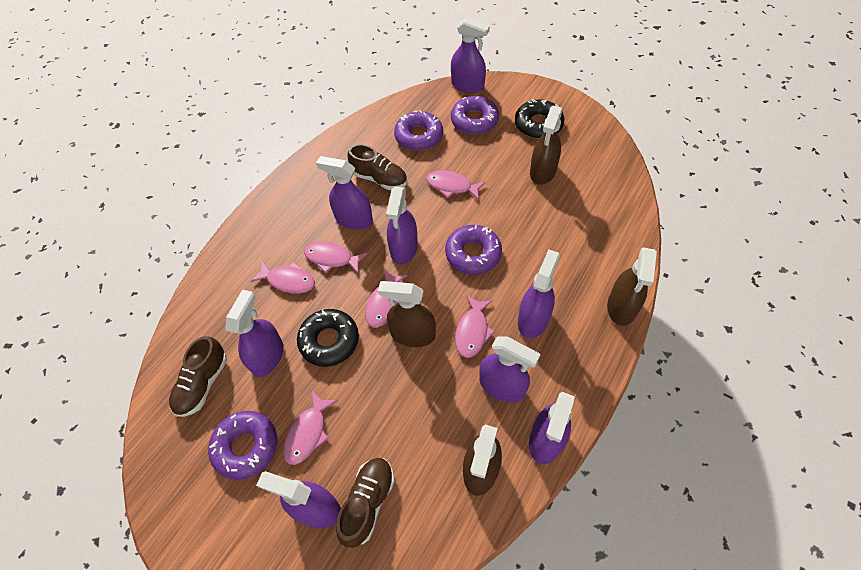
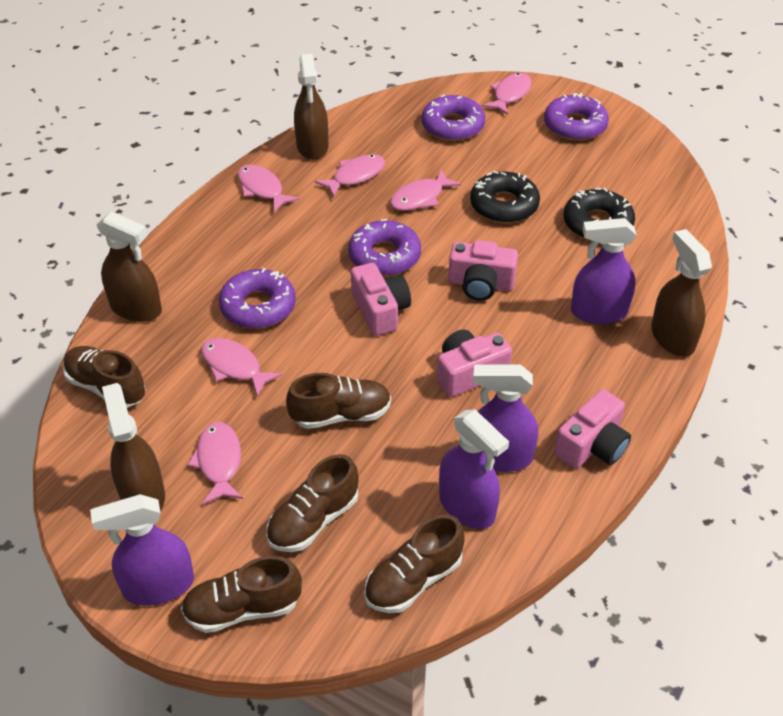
brown shoe: [169,336,227,417] [336,458,395,548] [347,144,407,190] = 3 -> [63,346,146,408] [181,556,302,633] [266,454,359,552] [286,373,391,429] [364,515,465,613] = 5
pink camera: none = 0 -> [351,263,411,336] [437,330,512,397] [448,240,518,301] [554,389,631,468] = 4
purple spray bottle: [225,289,283,377] [256,471,341,528] [316,156,373,230] [386,187,418,264] [451,17,490,93] [479,336,541,403] [518,249,560,338] [529,392,575,464] = 8 -> [90,494,194,606] [439,409,509,529] [473,364,538,472] [571,218,637,324] = 4

